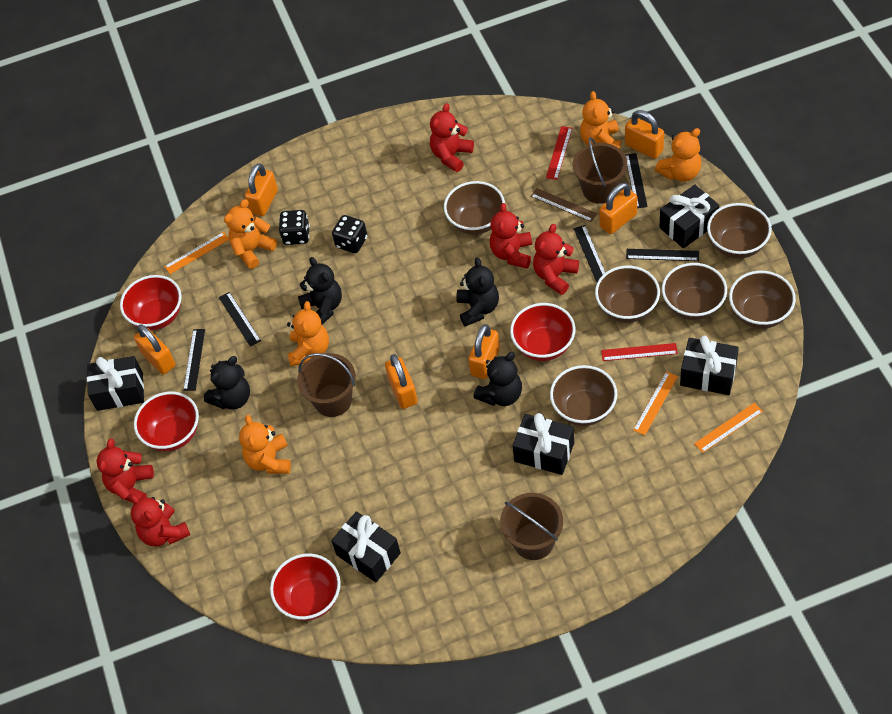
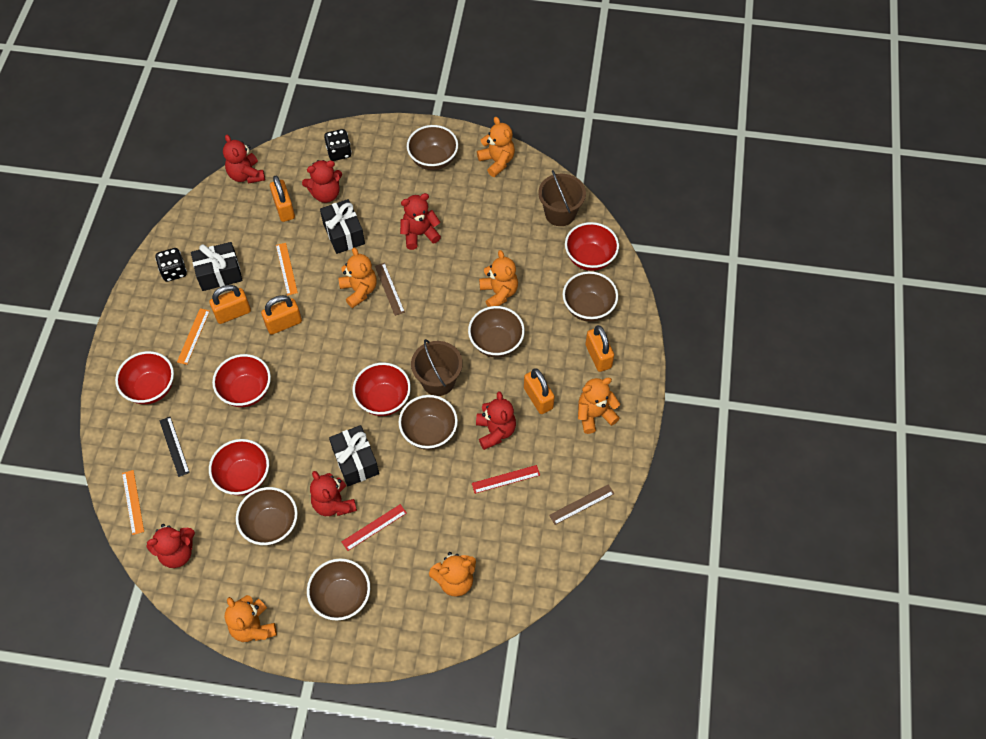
black gift: [87,356,144,411] [331,511,401,582] [512,413,574,475] [659,185,719,248] [680,336,739,395] = 5 -> [191,242,243,291] [320,199,365,254] [329,425,379,486] = 3
black ruler: [183,329,205,391] [219,292,261,347] [574,225,606,282] [625,153,648,208] [626,249,699,261] = 5 -> [159,417,190,477] = 1
black teddy bear: [204,356,250,410] [298,257,342,325] [456,258,499,327] [473,352,522,406] = 4 -> none = 0
brown bucket: [297,353,356,417] [500,493,563,560] [572,137,627,204] = 3 -> [411,339,463,396] [538,170,586,226] = 2
brown ruler: [531,188,597,222] = 1 -> [375,263,405,316] [549,484,614,525] = 2
orange padlock: [134,324,176,375] [245,163,278,216] [385,354,418,409] [468,324,500,379] [599,183,637,234] [625,110,664,159] = 6 -> [209,285,251,324] [261,295,302,335] [270,176,295,222] [524,368,555,414] [586,325,614,372] = 5
orange teddy bear: [224,199,277,269] [239,415,291,474] [287,301,329,366] [580,91,621,149] [655,128,701,182] = 5 -> [225,595,277,642] [338,248,377,308] [429,552,476,597] [477,117,515,177] [479,250,518,307] [578,378,620,434] = 6
red bowl: [120,275,182,330] [134,392,199,451] [270,554,341,621] [510,303,575,361] = 4 -> [115,351,174,404] [209,439,269,495] [212,354,271,407] [352,362,411,416] [565,222,619,271] = 5
red teddy bear: [96,438,154,502] [130,494,190,547] [430,103,474,172] [490,203,532,268] [533,224,579,295] = 5 -> [146,524,195,568] [223,135,265,184] [302,160,342,203] [310,471,357,516] [400,193,441,250] [476,391,516,450] = 6

